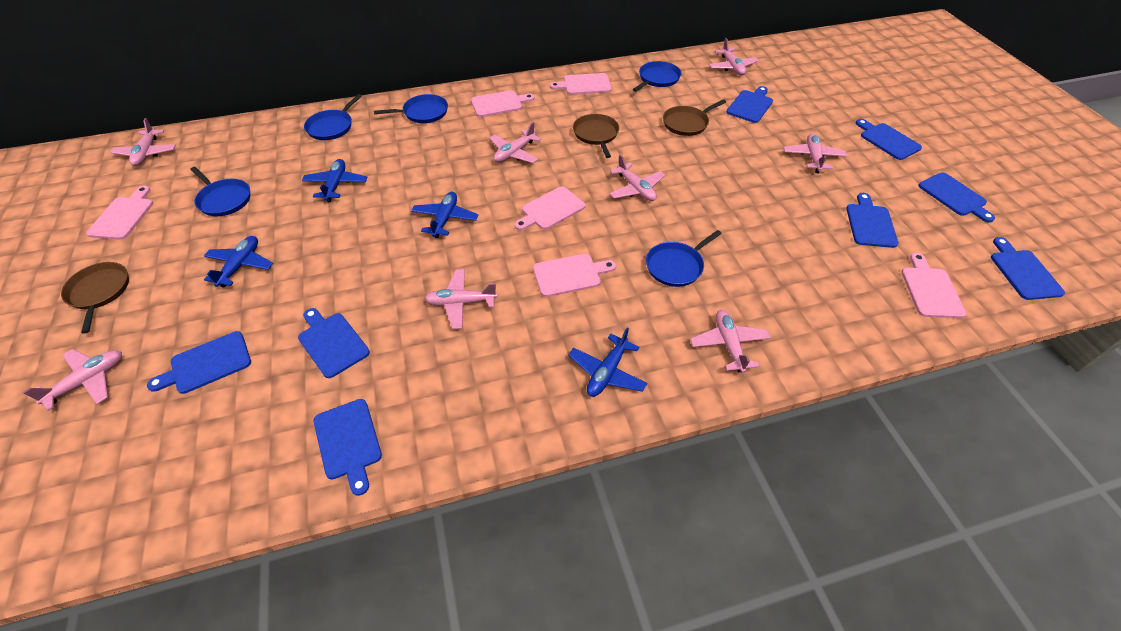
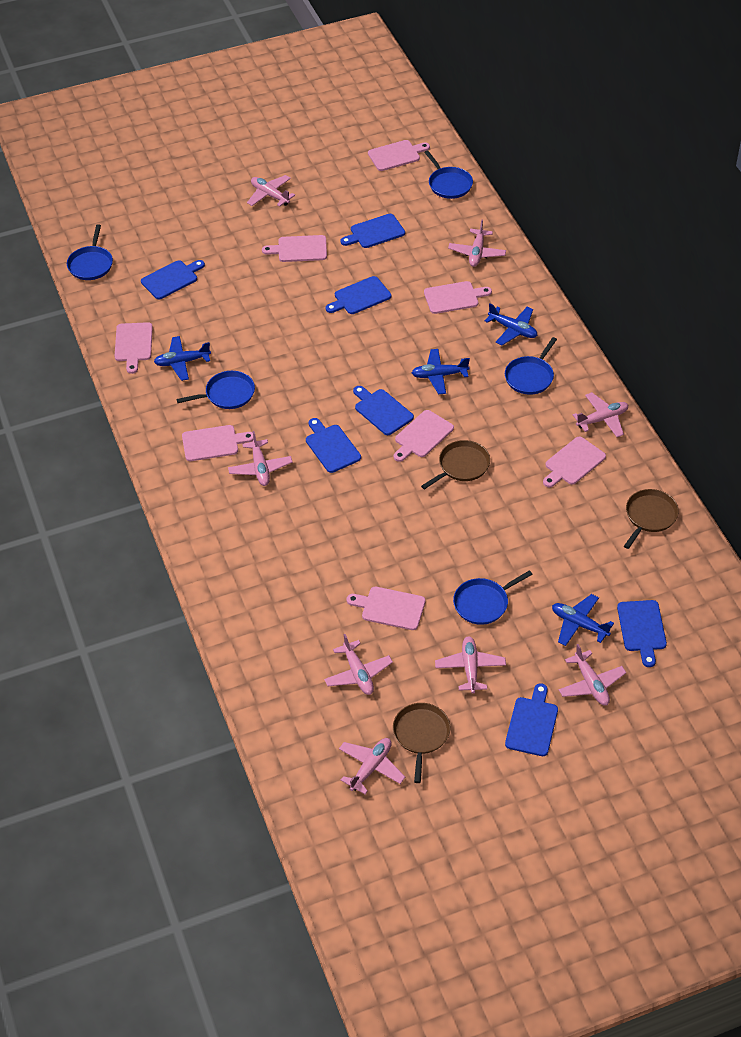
blue cutting board: [147,331,251,394] [298,308,370,378] [314,399,382,496] [727,86,773,123] [846,193,899,248] [856,119,922,160] [918,173,995,223] [991,237,1065,300] = 8 -> [141,260,205,299] [306,418,361,473] [326,276,391,314] [340,214,405,248] [353,386,414,435] [505,683,558,756] [617,600,667,667] = 7
pink cutting board: [86,186,153,240] [471,90,534,117] [514,186,586,230] [533,254,616,297] [550,73,612,95] [901,253,966,318] = 6 -> [115,322,153,374] [182,425,254,461] [262,235,327,262] [347,587,426,630] [368,140,430,171] [394,410,454,462] [424,281,492,314] [543,436,606,487] = 8

